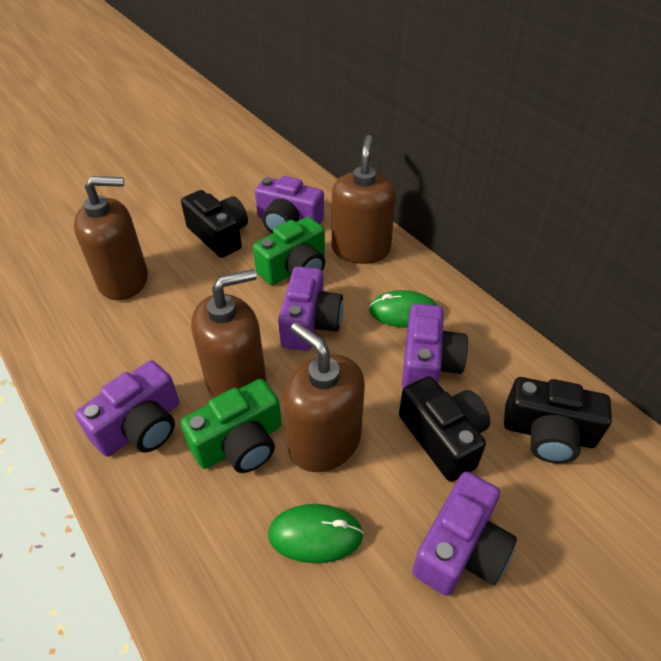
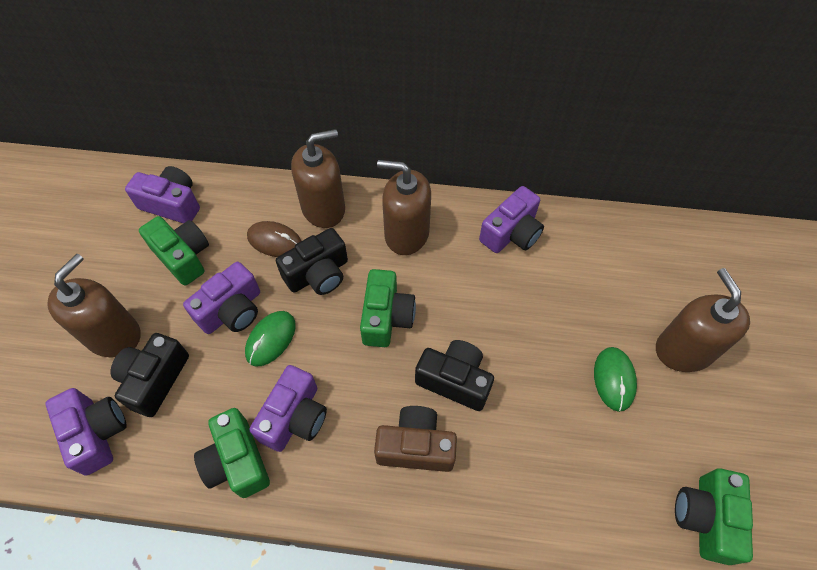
brown camera: none = 0 -> [374,406,457,472] = 1
brown mouse: none = 0 -> [247,221,301,257] = 1
green camera: [181,379,282,473] [253,217,325,285] = 2 -> [139,216,209,286] [194,408,270,498] [360,269,416,347] [675,468,753,565] = 4

